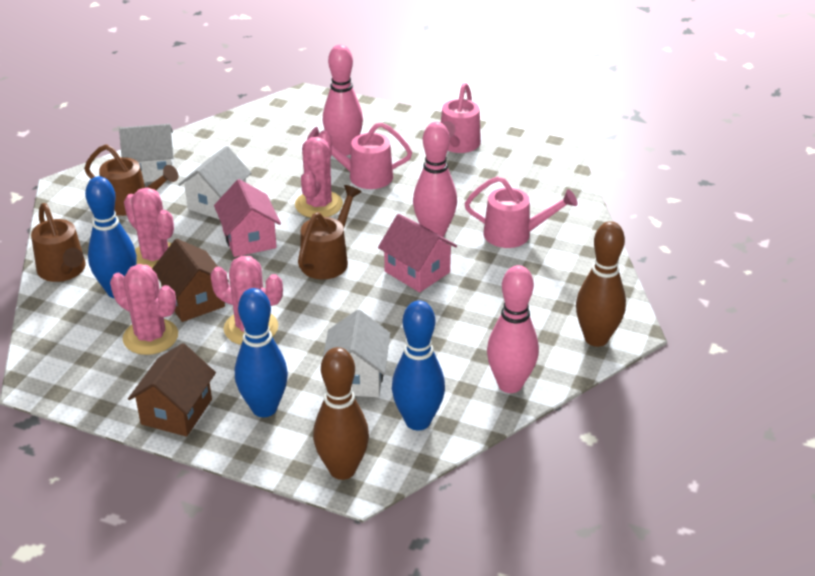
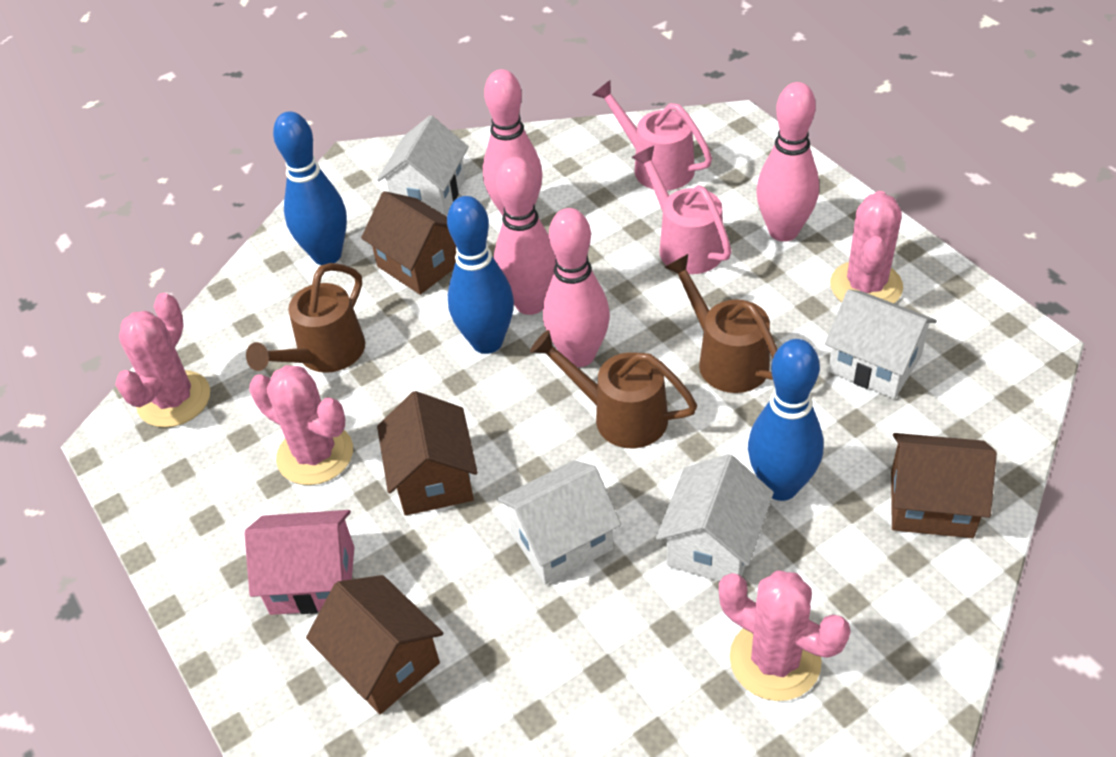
brown bowling pin: [313,347,369,480] [576,221,626,347] = 2 -> none = 0
brown house: [128,343,216,437] [152,239,229,322] = 2 -> [306,575,443,714] [361,191,457,295] [377,391,478,516] [891,433,997,538] = 4
pink bowling pin: [323,44,363,156] [413,122,457,237] [487,265,539,393] = 3 -> [483,69,543,216] [494,157,556,315] [543,208,610,367] [756,82,819,242] = 4
pink house: [214,179,281,257] [378,214,457,292] = 2 -> [244,510,354,615] = 1
pink watering can: [307,122,412,189] [441,83,481,153] [465,176,578,248] = 3 -> [592,80,712,190] [632,146,732,274] = 2
white house: [119,124,174,182] [178,146,251,220] [323,310,390,397] = 3 -> [377,115,469,216] [497,460,621,585] [656,454,774,582] [825,289,937,399] = 4

